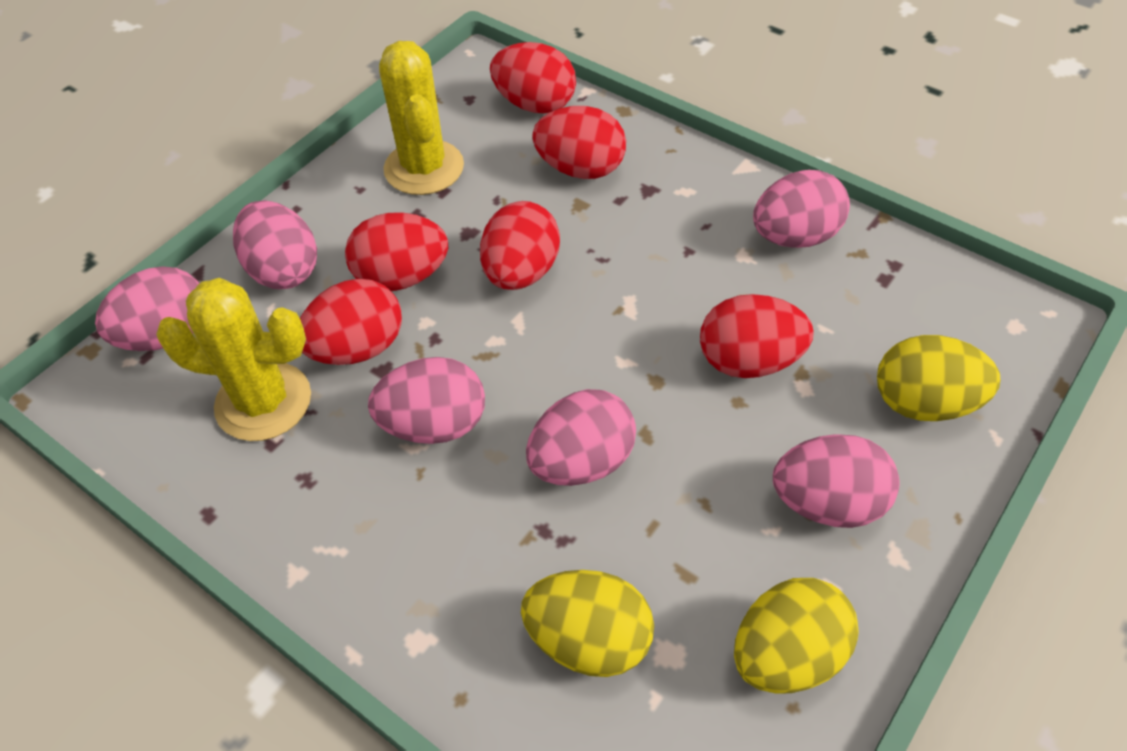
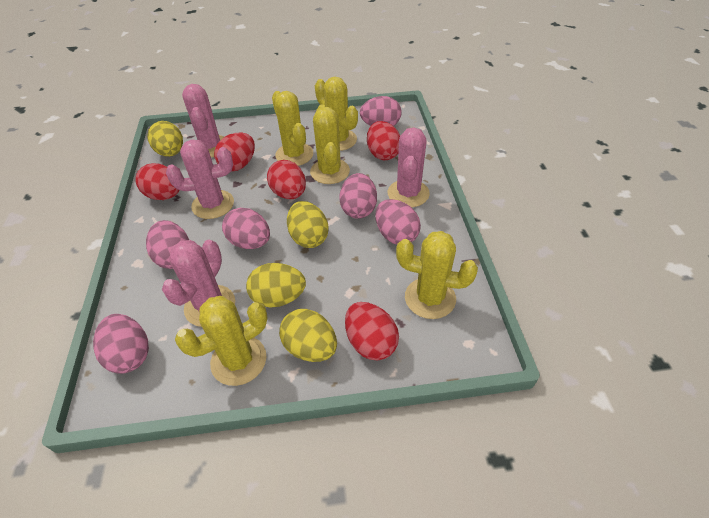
pink cactus: none = 0 -> [162,240,235,327] [166,139,234,219] [182,84,224,158] [388,128,430,208] = 4
red egg: [300,279,402,365] [345,212,448,291] [480,201,560,290] [490,42,576,114] [532,106,626,179] [700,294,814,378] = 6 -> [135,163,180,200] [214,132,255,171] [267,160,306,199] [345,302,399,360] [367,121,400,160] = 5
yellow cactus: [156,278,311,441] [379,41,464,195] = 2 -> [175,296,267,386] [272,91,313,166] [310,104,350,184] [315,77,358,151] [396,231,478,319] = 5
yellow egg: [521,570,654,677] [734,578,859,694] [877,335,1000,421] = 3 -> [147,121,183,157] [246,263,306,307] [279,309,337,362] [287,201,329,248] = 4

